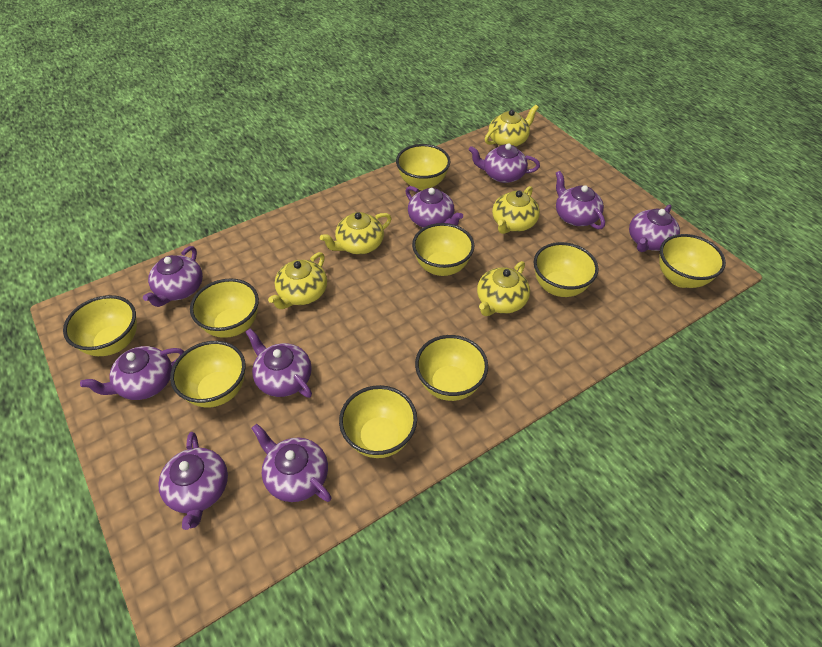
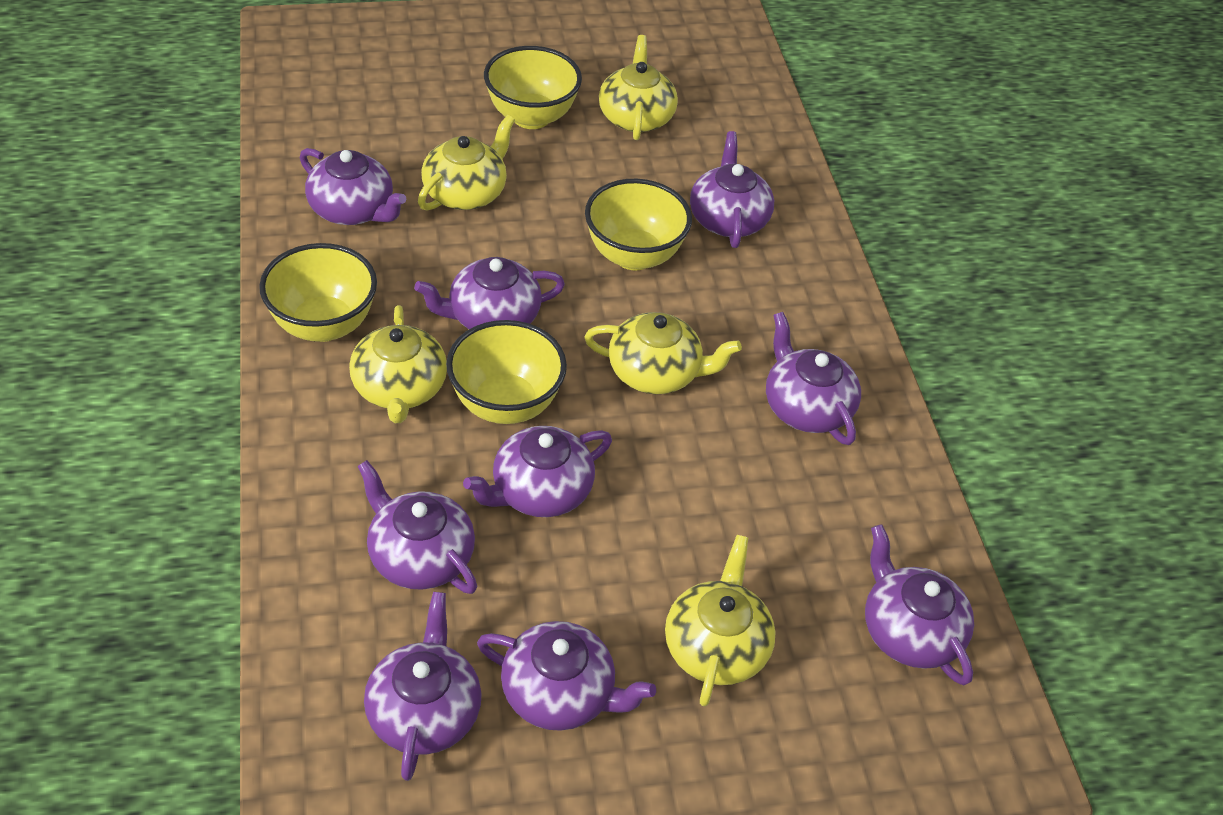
yellow bowl: [63,295,137,356] [170,341,246,407] [190,279,259,338] [339,385,417,458] [396,144,450,190] [412,223,474,276] [415,335,488,401] [534,242,598,297] [659,234,726,288] = 9 -> [259,243,377,342] [446,320,567,424] [484,46,582,129] [585,179,692,270] = 4

